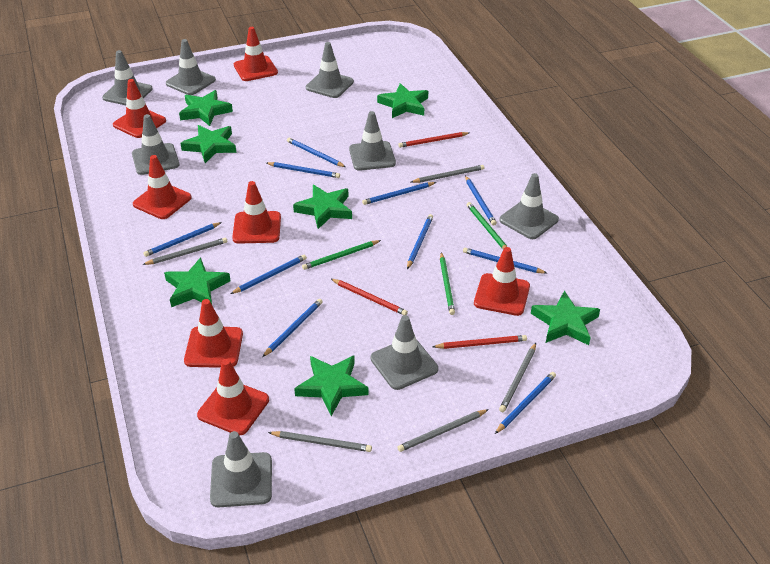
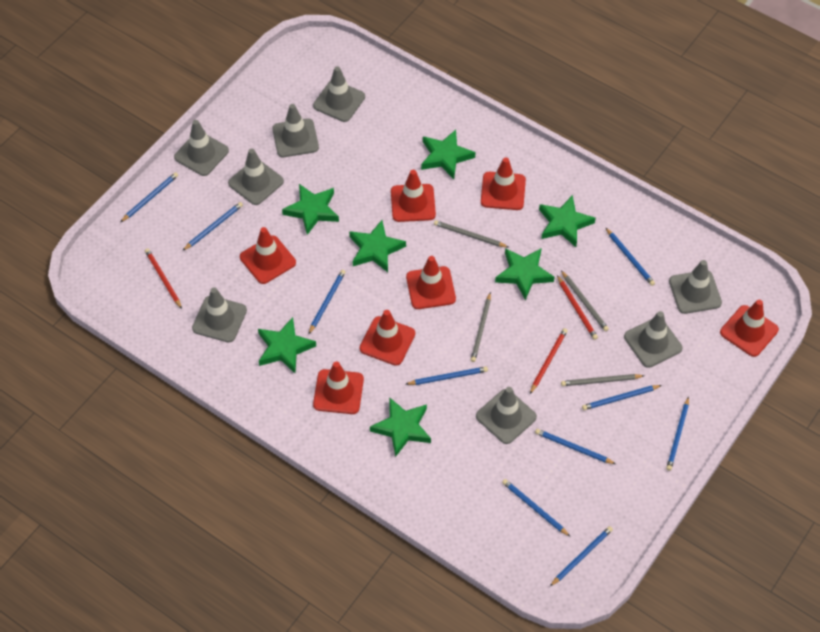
green pencil: [302,240,381,270] [440,252,455,315] [467,202,507,249] = 3 -> none = 0
grey pencil: [142,238,227,265] [268,431,372,452] [397,409,489,452] [411,165,484,183] [499,343,536,412] = 5 -> [434,220,508,247] [471,292,491,362] [561,271,609,331] [561,374,644,386] = 4

